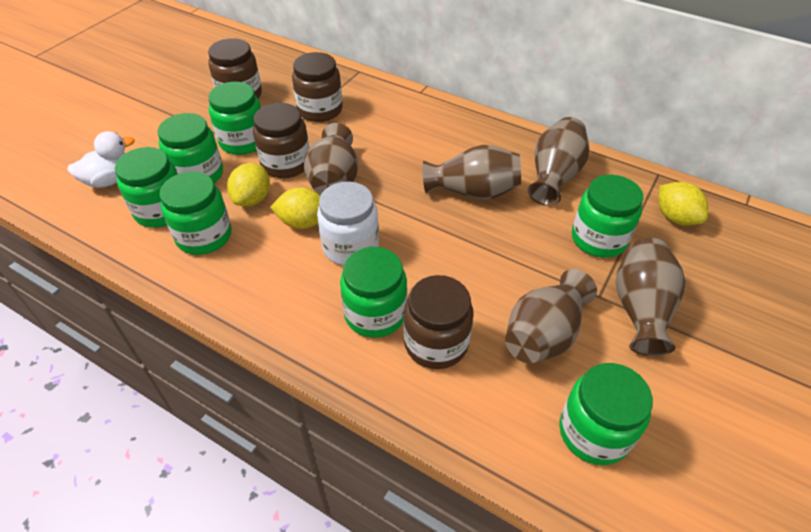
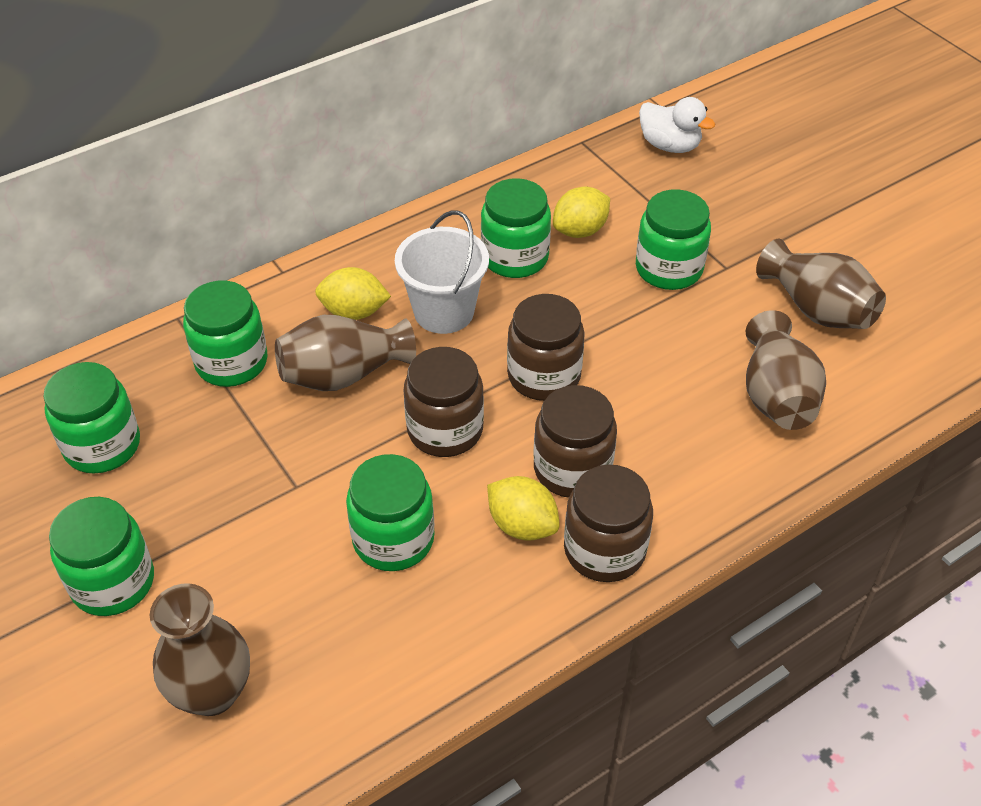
brown vase: [304,123,358,196] [423,145,521,200] [505,269,597,364] [527,117,589,206] [615,238,686,356] = 5 -> [150,583,250,716] [275,315,416,391] [746,310,826,430] [756,239,886,329] = 4
green jar: [115,147,178,228] [157,113,223,183] [160,172,232,255] [208,82,261,155] [340,247,407,338] [559,363,653,465] [572,175,644,258] = 7 -> [43,362,140,474] [49,497,154,616] [183,281,268,387] [346,454,434,571] [481,178,551,278] [636,190,711,290] = 6
white bucket: none = 0 -> [395,210,489,334] = 1
white jar: [317,182,379,265] = 1 -> none = 0

